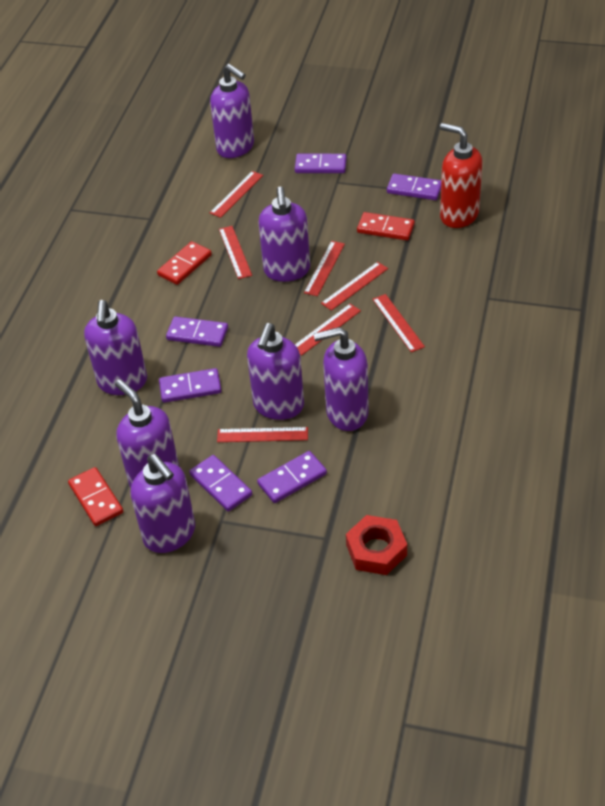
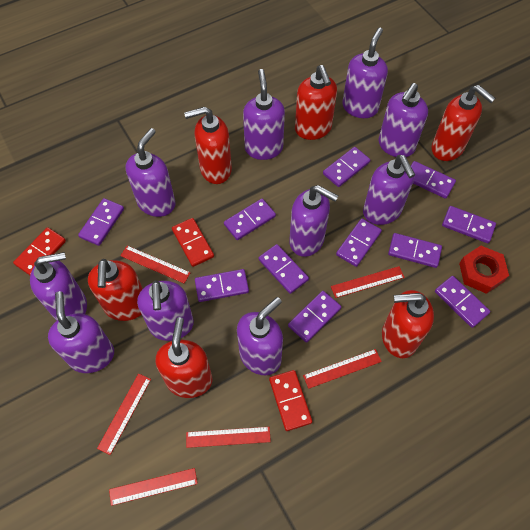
purple domino: [159,368,222,403] [166,316,228,347] [189,455,252,512] [257,451,327,503] [295,154,347,173] [387,174,441,200] = 6 -> [78,198,124,246] [195,269,249,302] [224,199,276,240] [259,244,309,294] [288,291,341,343] [323,147,370,187] [336,219,382,267] [388,233,442,268] [411,161,456,199] [435,276,490,328] [442,206,496,243] = 11
purple soap dispenser: [84,300,147,395] [115,379,179,488] [131,454,195,553] [210,64,254,158] [247,323,304,420] [259,186,310,282] [313,327,369,431] = 7 -> [30,252,87,321] [48,291,114,373] [125,128,176,217] [137,280,194,341] [237,297,283,375] [243,69,285,160] [289,185,338,257] [342,27,388,118] [363,155,415,225] [379,83,428,157] = 10
red ruler: [210,171,263,218] [217,427,308,442] [219,226,252,279] [295,304,361,355] [304,241,345,296] [321,262,388,311] [372,294,425,352] = 7 -> [97,373,151,455] [109,468,198,506] [120,246,191,283] [186,427,271,448] [303,349,382,389] [331,266,405,298] = 6
red soap dispenser: [440,123,483,228] = 1 -> [88,259,143,321] [156,317,212,398] [184,107,232,184] [295,65,337,140] [382,290,434,358] [432,85,495,161] = 6

